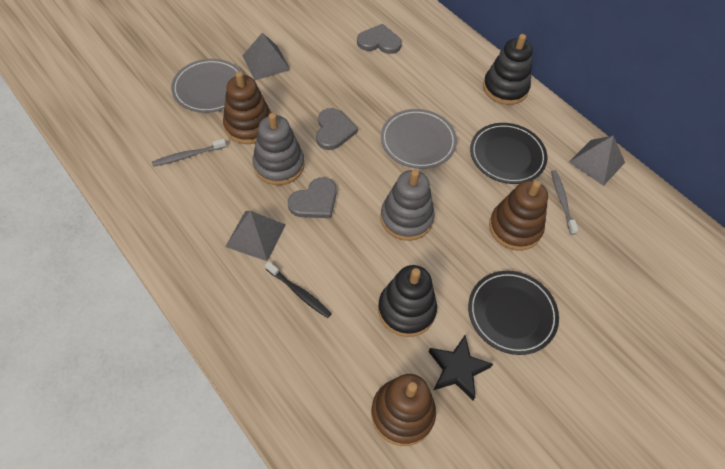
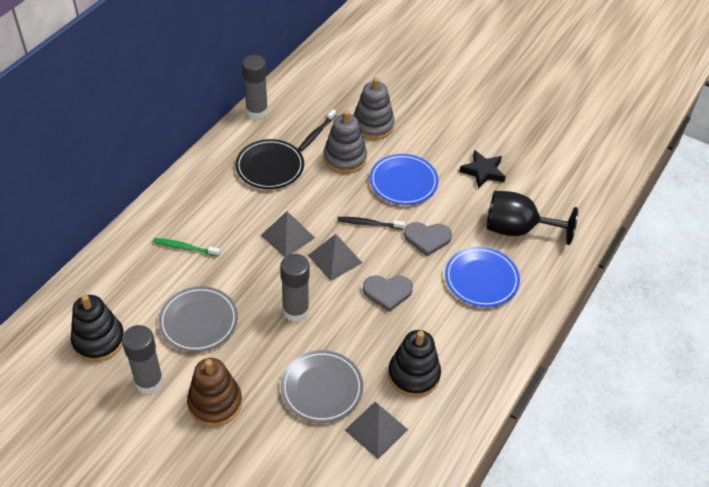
black goblet: none = 0 -> [487,191,578,245] = 1
black plate: [468,271,559,355] [470,123,547,184] = 2 -> [235,139,304,189] = 1
black toothbrush: [265,261,332,318] = 1 -> [298,110,336,151] [337,217,405,229] = 2
blue plate: none = 0 -> [370,154,439,205] [445,247,520,307] = 2
brown stacking toy: [223,71,271,144] [371,374,436,446] [489,180,548,250] = 3 -> [187,358,242,427] = 1
green toothbrush: none = 0 -> [153,238,220,257] = 1
grey glue stick: none = 0 -> [122,325,163,395] [242,55,268,120] [280,254,310,322] = 3
grey heart: [288,177,337,218] [316,108,358,150] [357,24,402,54] = 3 -> [363,275,413,312] [404,222,452,256] = 2
grey toothbrush: [152,139,226,166] [551,170,578,235] = 2 -> none = 0

